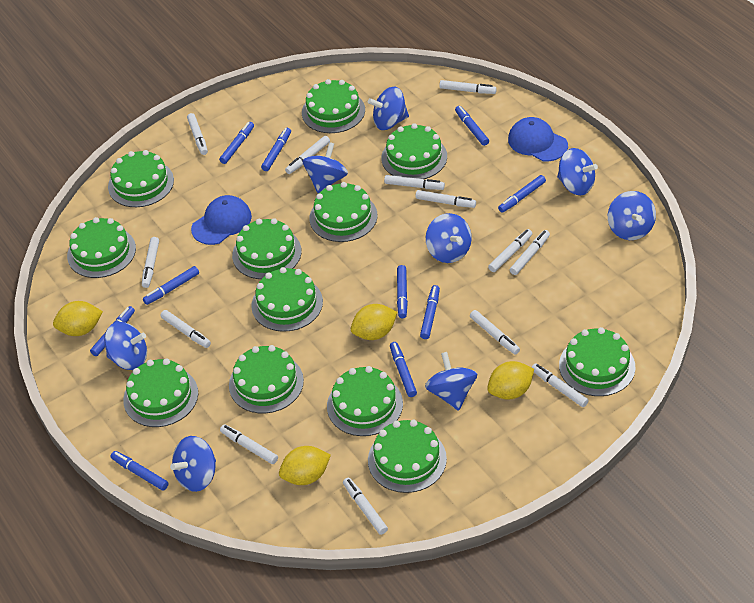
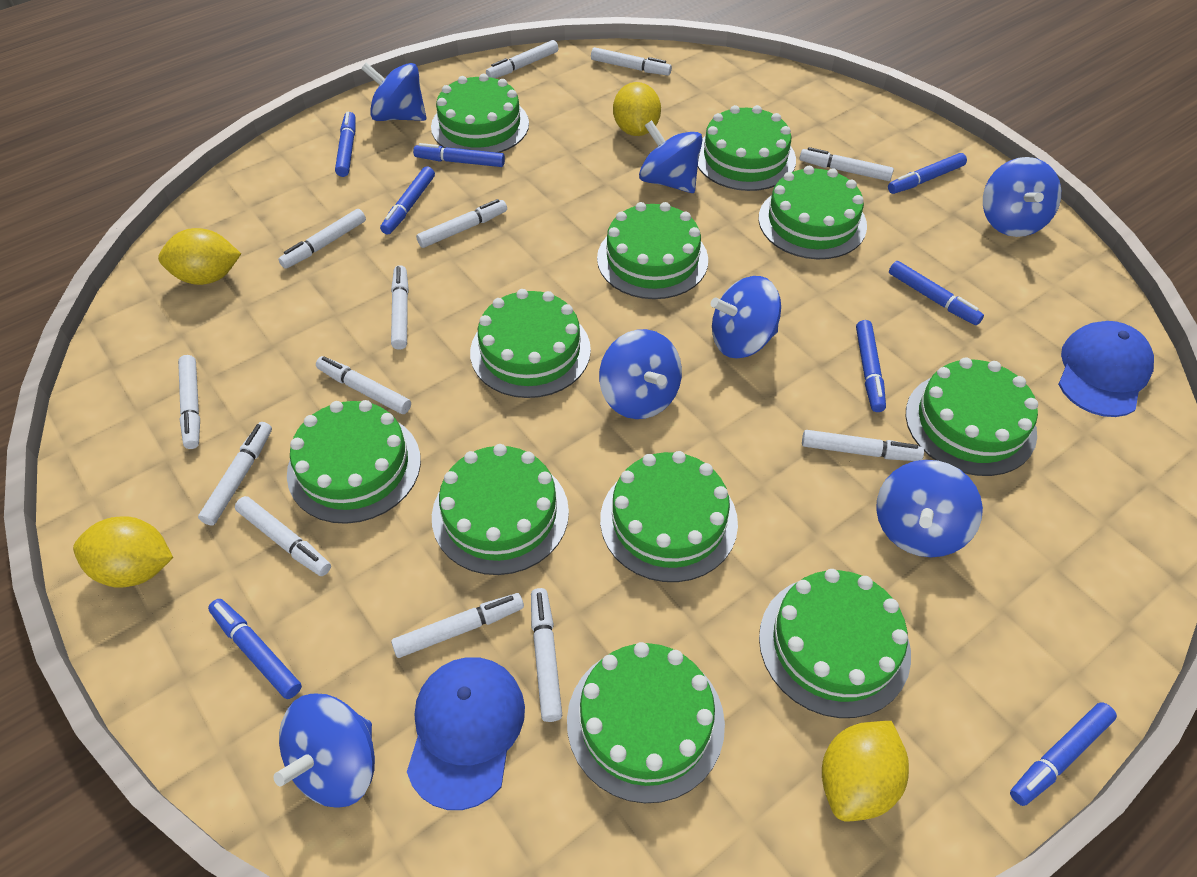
blue marker: [90,306,135,356] [111,451,169,491] [143,266,199,305] [219,122,254,164] [261,128,291,171] [390,342,417,397] [397,265,408,318] [420,285,440,339] [455,106,489,146] [498,175,546,213] = 10 -> [208,599,302,699] [335,112,356,177] [380,166,435,235] [413,143,505,167] [856,320,886,412] [888,153,967,194] [889,261,984,325] [1010,702,1117,806] = 8
blue spinning top: [104,322,147,370] [170,436,216,492] [302,142,348,193] [368,87,409,130] [425,352,477,411] [426,213,472,263] [557,148,598,195] [608,191,656,240] = 8 -> [274,694,375,808] [361,63,426,121] [599,329,682,419] [639,120,702,193] [711,276,781,358] [876,460,983,557] [983,157,1061,237] = 7
green cake: [67,217,136,278] [108,150,174,207] [123,358,198,427] [229,345,304,413] [232,218,302,279] [251,267,323,332] [302,79,365,133] [309,182,377,242] [327,366,403,436] [368,420,447,493] [381,123,447,179] [559,327,636,396] = 12 -> [287,400,421,524] [431,73,529,153] [432,444,569,575] [470,289,591,398] [567,642,725,803] [597,202,708,299] [600,451,738,582] [698,105,796,191] [758,166,867,259] [759,569,911,718] [906,357,1038,476] = 11

